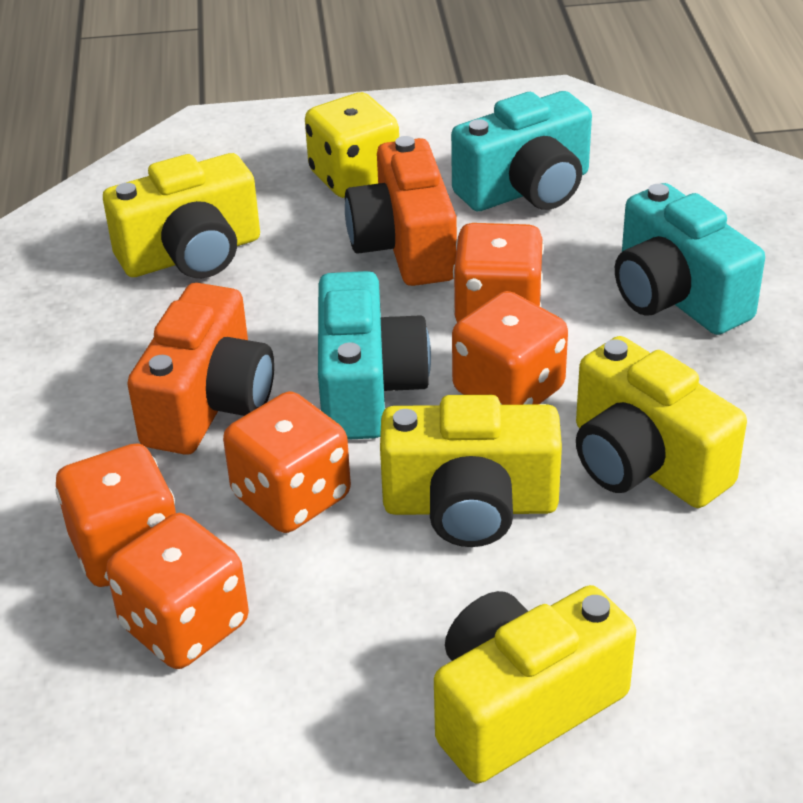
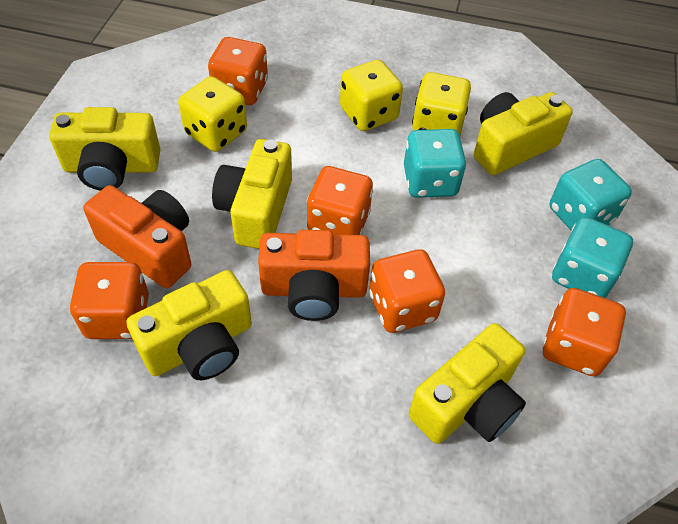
turquoise camera: [318,271,431,440] [451,91,592,211] [615,183,765,335] = 3 -> none = 0
turquoise dice: none = 0 -> [404,129,467,198] [550,159,632,230] [552,217,633,298] = 3
yellow camera: [103,153,260,278] [380,395,562,547] [434,585,636,784] [576,336,747,508] = 4 -> [49,107,161,191] [126,270,252,380] [212,139,292,249] [409,323,526,444] [474,92,573,175] = 5
yellow dice: [305,92,399,198] = 1 -> [178,76,247,152] [340,60,403,131] [412,72,471,136] = 3

